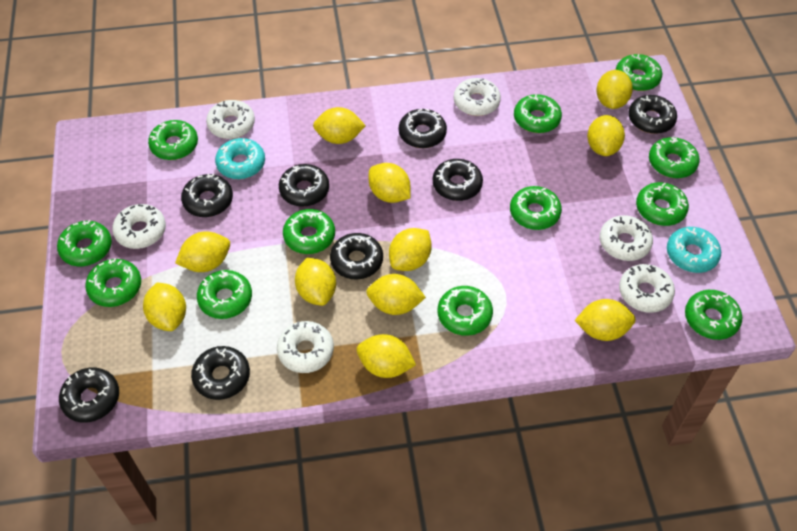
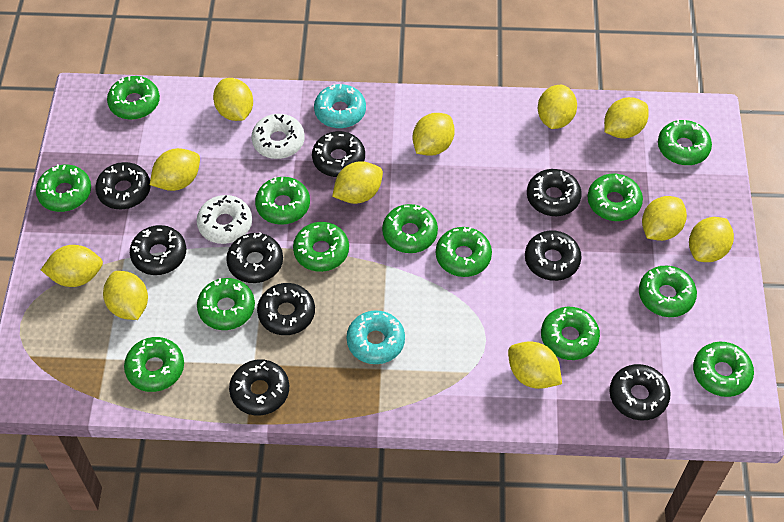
black donut: [59,368,119,423] [181,173,233,217] [191,346,250,400] [279,164,329,207] [330,233,383,279] [399,109,447,148] [433,159,483,201] [628,95,677,134] = 8 -> [95,162,151,209] [130,225,186,275] [226,233,283,283] [229,359,289,415] [257,283,315,335] [312,131,365,177] [525,231,582,281] [527,169,582,216] [609,364,671,421] = 9
green donut: [57,220,112,266] [85,258,141,307] [148,120,198,160] [197,270,252,319] [283,209,335,254] [438,286,493,336] [510,186,562,230] [514,94,562,133] [616,54,662,91] [636,182,689,226] [649,137,700,178] [685,290,742,340] = 12 -> [36,164,91,212] [107,76,160,120] [124,337,184,392] [197,278,255,330] [255,177,310,225] [293,222,349,272] [382,204,438,253] [436,227,492,277] [541,307,600,360] [587,174,643,221] [639,265,697,317] [658,119,712,165] [693,342,754,397] = 13
white donut: [112,204,166,249] [206,100,255,139] [277,321,334,373] [454,78,501,116] [600,215,653,261] [619,264,675,313] = 6 -> [197,195,252,244] [252,114,305,159] = 2

